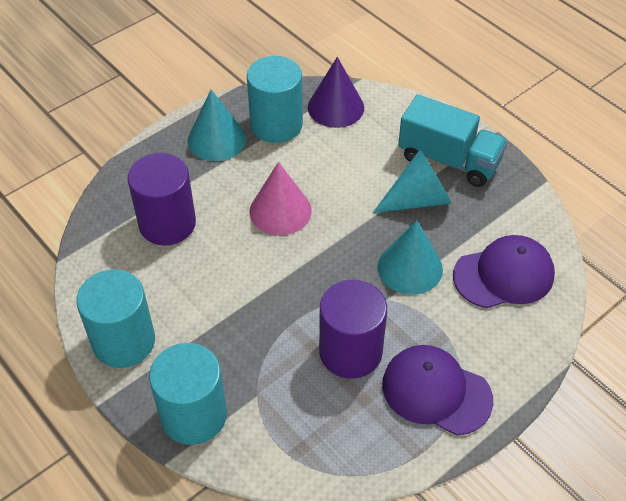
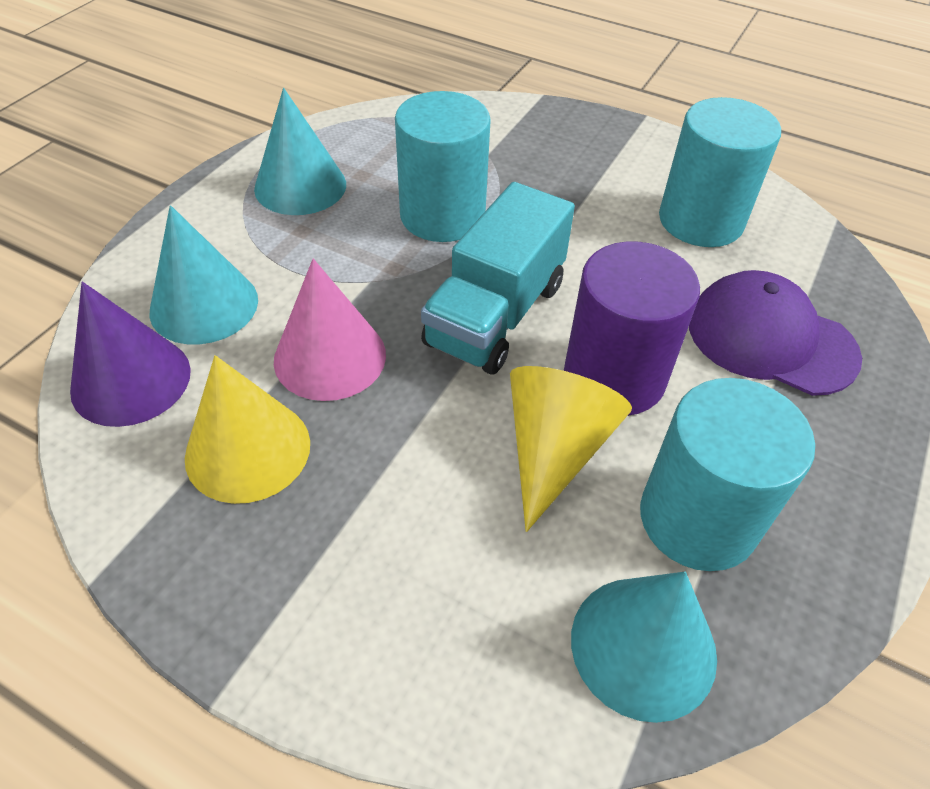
purple cap: [382,345,493,435] [453,235,555,308] = 2 -> [689,270,862,396] = 1
purple cylinder: [128,153,196,245] [319,279,387,379] = 2 -> [564,241,700,416] = 1
yellow cone: none = 0 -> [185,355,310,504] [510,366,632,532] = 2

